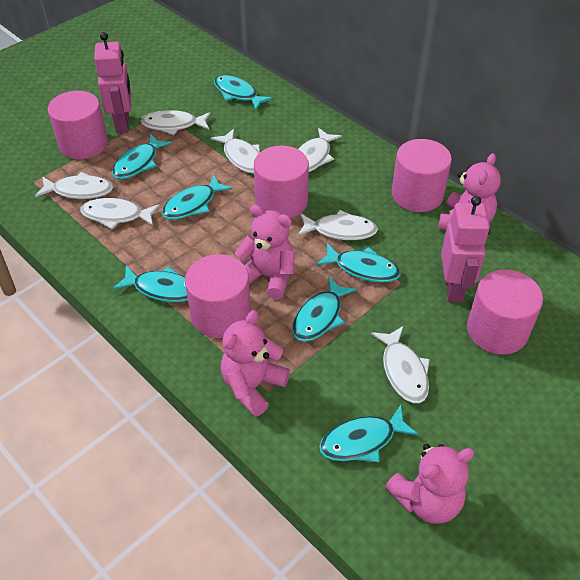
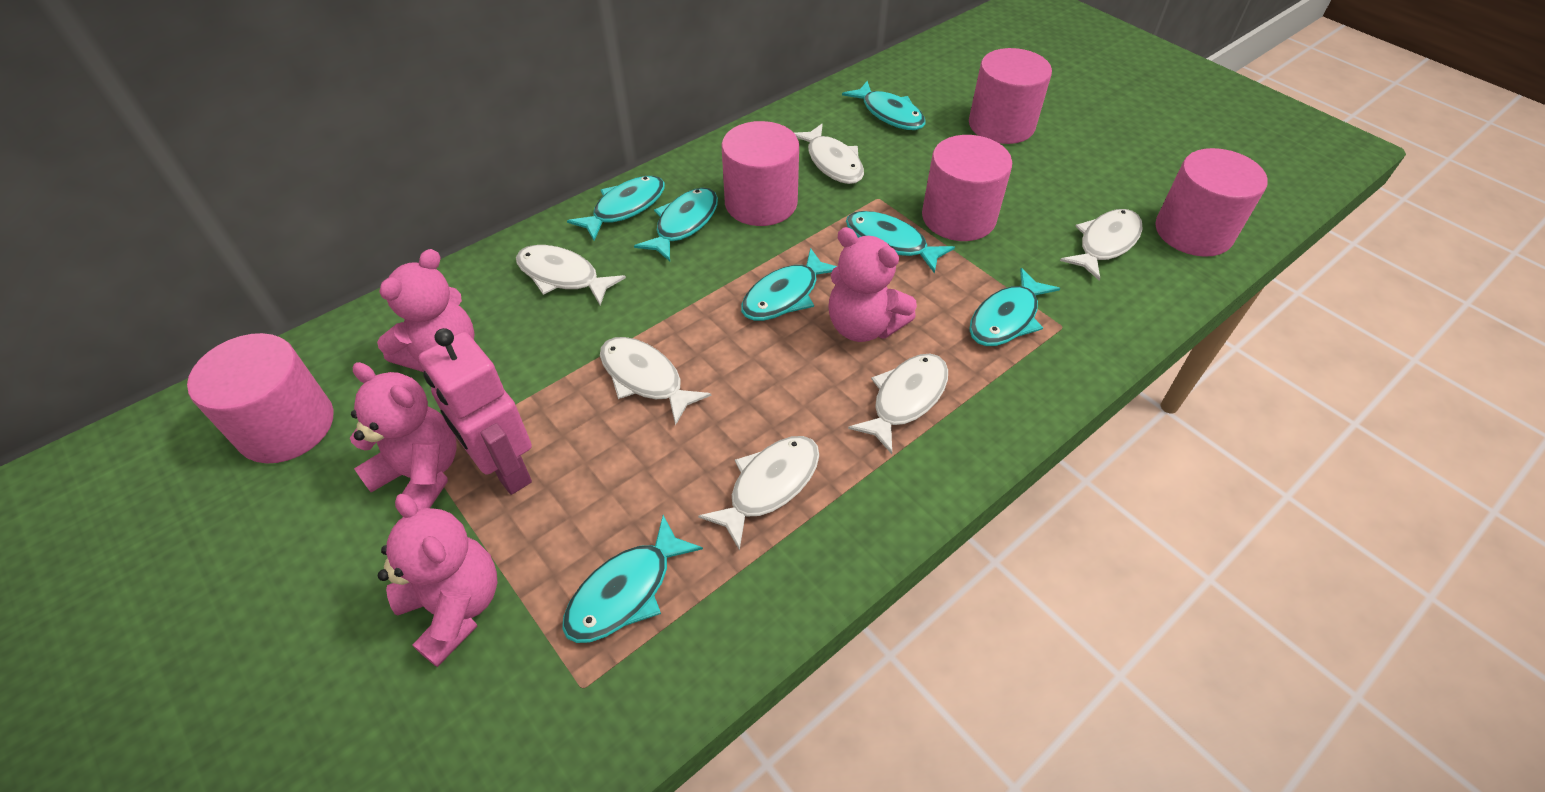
pink robot: [94,32,131,133] [441,196,490,302] = 2 -> [419,328,532,495] = 1
white fish: [35,172,113,199] [80,198,160,229] [141,110,211,135] [211,129,260,174] [298,210,378,240] [299,128,342,172] [371,326,430,403] = 7 -> [516,245,626,305] [600,337,711,426] [698,436,819,551] [794,124,864,184] [848,354,948,454] [1060,209,1143,281] = 6

